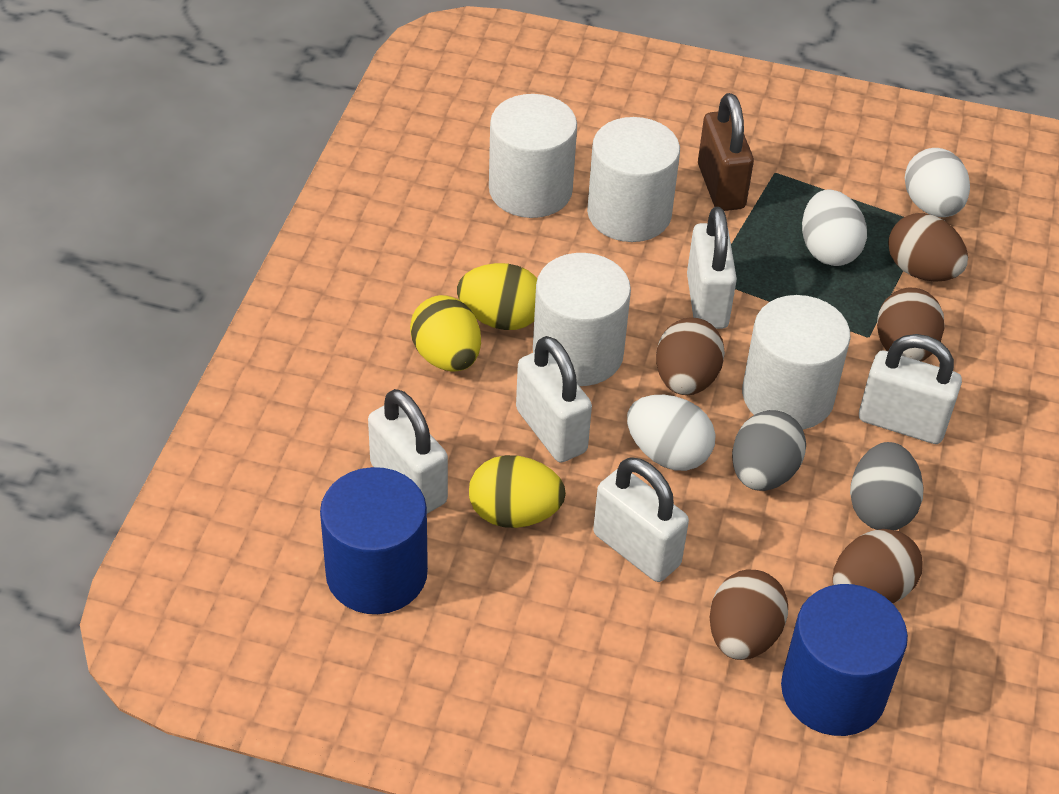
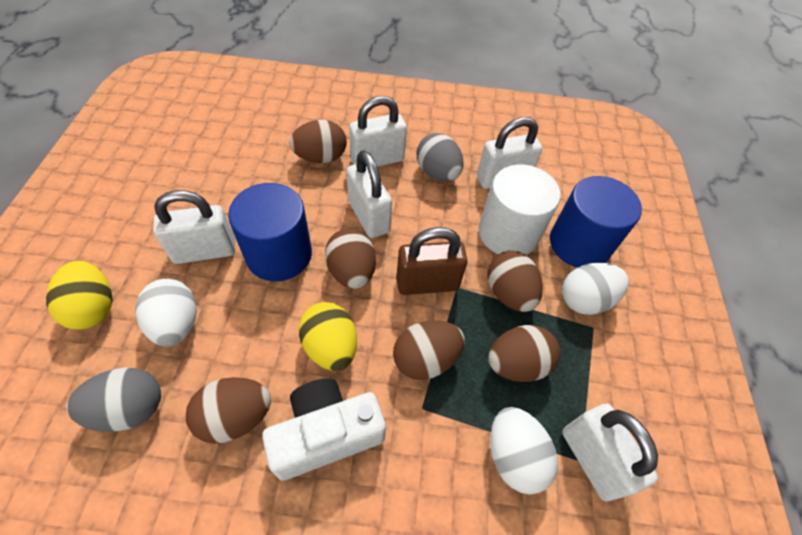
brown egg: [656,317,725,395] [710,570,788,660] [833,529,923,603] [877,288,945,362] [888,213,968,282] = 5 -> [186,377,271,444] [290,120,347,163] [325,229,376,289] [393,320,465,380] [487,251,543,312] [488,325,560,382] = 6
white camera: none = 0 -> [262,378,386,480] = 1
white cylinder: [489,94,577,218] [533,253,631,386] [587,117,680,242] [742,295,851,430] = 4 -> [479,164,561,255] = 1
yellow egg: [410,295,481,372] [457,263,537,330] [469,455,566,528] = 3 -> [46,261,112,330] [298,302,357,371] = 2

